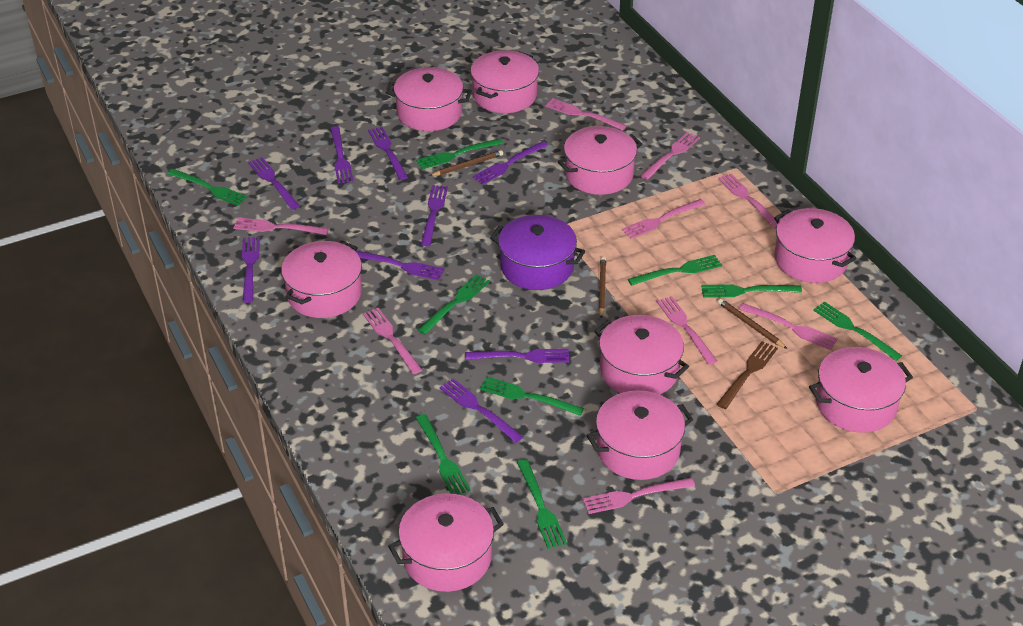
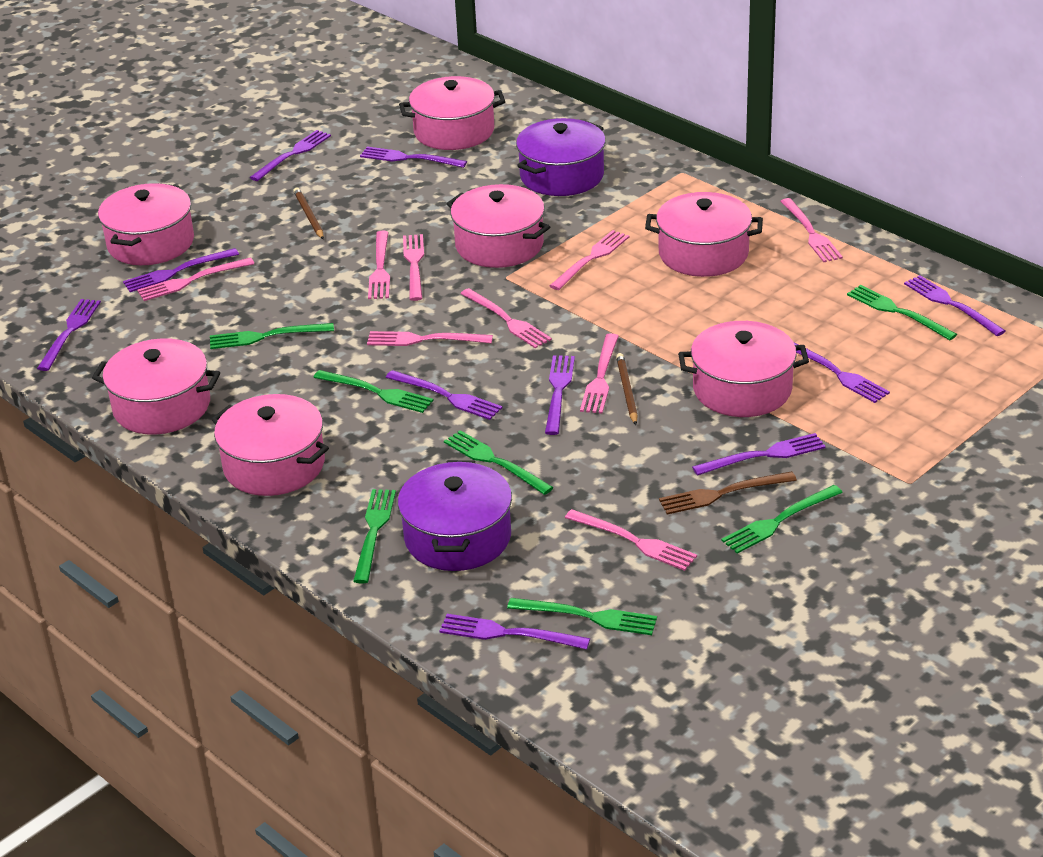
brown pencil: [430,150,503,176] [599,257,606,319] [718,299,787,349] = 3 -> [293,187,324,239] [616,353,638,425] = 2
green fork: [167,169,248,206] [416,138,503,169] [416,414,471,495] [418,274,490,335] [480,376,584,416] [517,459,567,549] [628,255,722,286] [701,284,802,298] [813,302,902,361] = 9 -> [210,323,334,349] [313,370,434,413] [353,489,396,584] [444,430,554,495] [507,598,657,635] [721,485,843,554] [847,285,957,340] = 7
pink pot: [281,241,362,318] [385,67,472,131] [388,493,504,592] [470,50,539,113] [558,126,642,195] [586,390,693,480] [595,315,689,395] [774,208,857,283] [809,347,913,433] = 9 -> [92,338,220,435] [98,183,194,265] [211,394,329,496] [399,76,505,150] [446,184,550,268] [645,192,763,277] [678,321,809,417] = 7
purple fork: [242,237,260,303] [248,157,300,209] [330,126,354,183] [356,251,444,280] [368,127,408,180] [421,185,448,246] [440,379,523,443] [465,349,569,363] [472,141,548,185] = 9 -> [37,299,101,371] [123,248,239,292] [250,130,331,181] [360,147,467,168] [385,370,502,420] [440,614,590,650] [545,355,575,435] [692,433,826,476] [794,342,890,403] [904,275,1005,336] = 10
purple pot: [490,215,585,290] = 1 -> [398,460,512,571] [516,118,606,196] = 2

